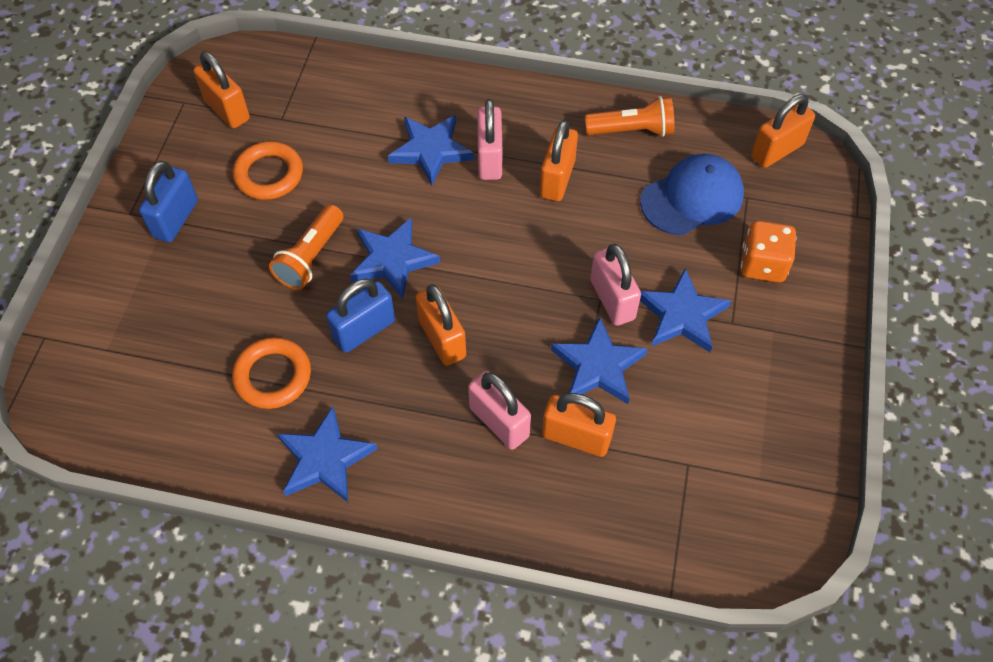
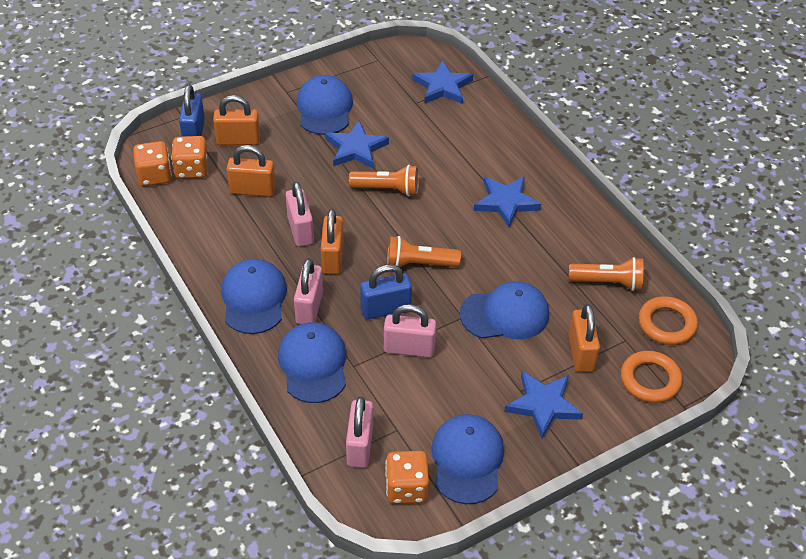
blue cap: [640,154,744,236] = 1 -> [221,259,287,334] [278,322,346,403] [297,75,353,135] [431,414,504,504] [460,281,549,339] = 5
blue star: [277,407,377,502] [350,218,440,299] [388,115,474,186] [551,317,647,404] [640,268,731,352] = 5 -> [325,120,389,169] [412,60,473,104] [474,176,541,228] [504,371,583,439] = 4
orange dice: [741,221,797,283] = 1 -> [133,141,172,186] [171,136,208,179] [385,451,429,504] = 3
orange flashlight: [269,205,344,290] [585,96,674,137] = 2 -> [349,165,419,196] [387,236,461,267] [569,257,643,291] = 3
orange padlock: [193,51,250,128] [416,284,466,366] [540,120,578,201] [542,393,616,457] [751,94,815,168] = 5 -> [213,95,260,145] [226,145,276,197] [321,209,344,274] [568,304,600,372] = 4
pink padlock: [468,371,531,450] [477,99,502,180] [590,244,641,326] = 3 -> [286,182,314,247] [294,258,323,324] [346,397,373,468] [384,304,436,357] = 4

